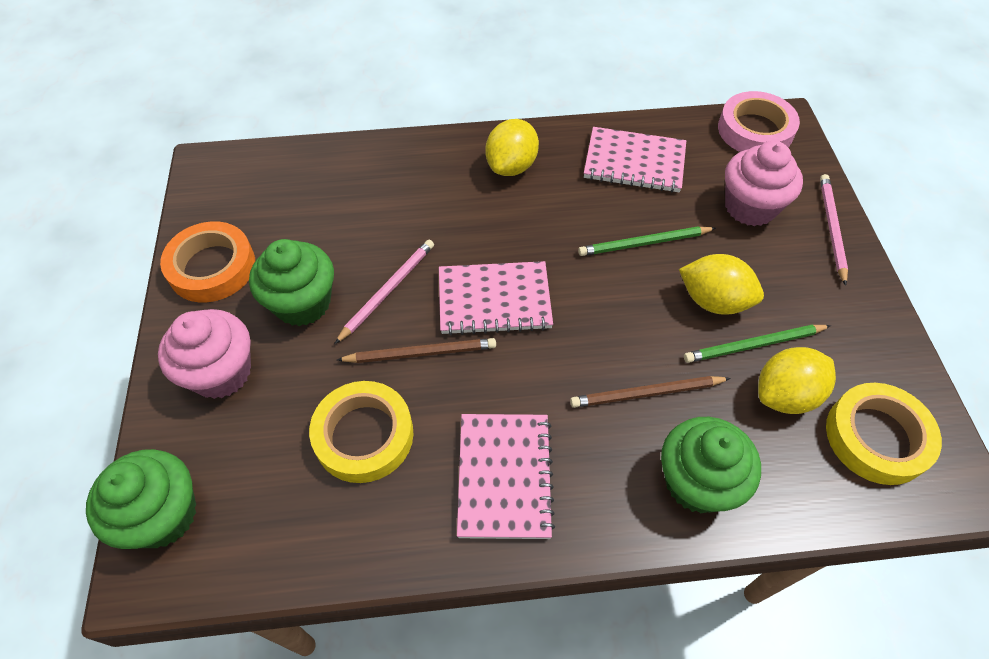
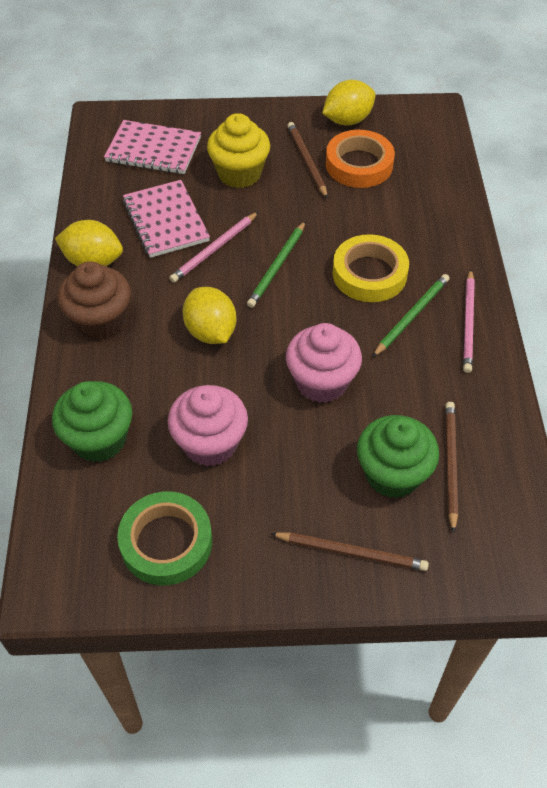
brown cupcake: none = 0 -> [58,261,131,340] = 1
brown pencil: [337,338,496,363] [570,376,731,408] = 2 -> [270,533,429,571] [287,122,328,199] [445,402,458,533] = 3
green cupcake: [86,449,196,549] [249,239,334,326] [661,417,761,513] = 3 -> [52,381,132,462] [357,415,439,498] = 2
green tape: none = 0 -> [117,491,212,585] = 1
pink notebook: [439,261,553,335] [457,414,555,539] [584,127,686,192] = 3 -> [104,120,201,174] [123,180,210,258] = 2
pink tape: [718,91,800,152] = 1 -> none = 0
yellow cupcake: none = 0 -> [207,113,270,188] = 1
yellow tape: [309,381,414,483] [826,383,942,485] = 2 -> [333,234,409,302] = 1

